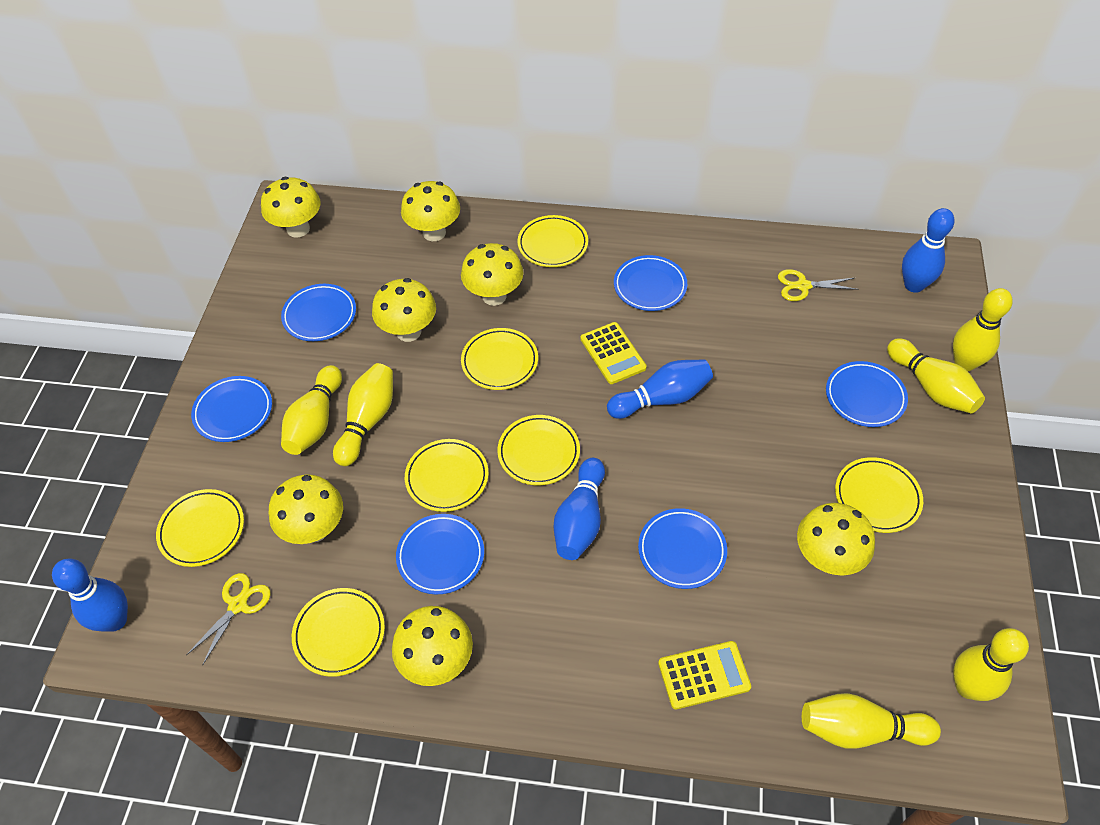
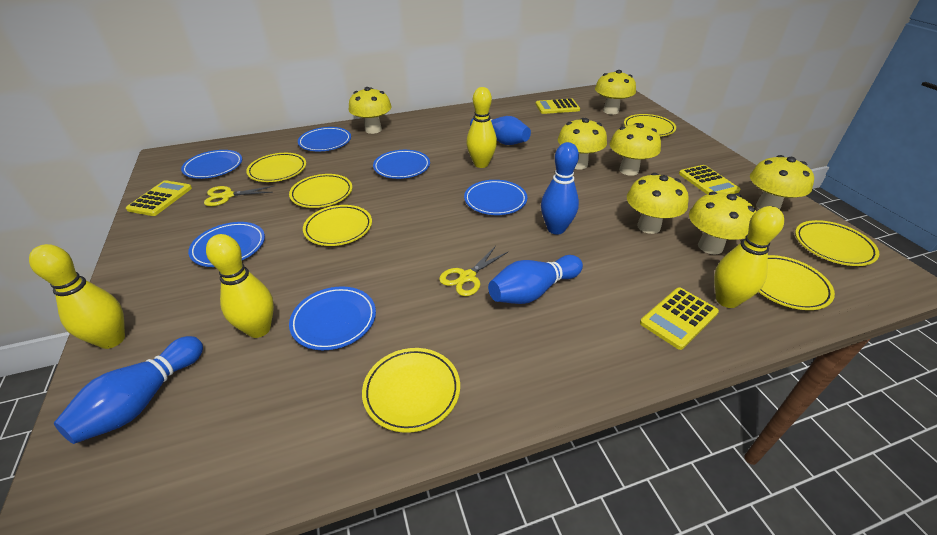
yellow bowling pin: [281,365,342,455] [333,363,393,466] [802,693,941,749] [887,338,985,414] [953,288,1013,371] [953,628,1029,701] = 6 -> [29,244,125,349] [206,234,274,338] [466,87,497,168] [714,206,784,308] = 4
yellow calculator: [581,322,647,384] [658,641,751,709] = 2 -> [126,180,192,216] [535,99,580,114] [640,288,719,350] [679,165,740,194] = 4

